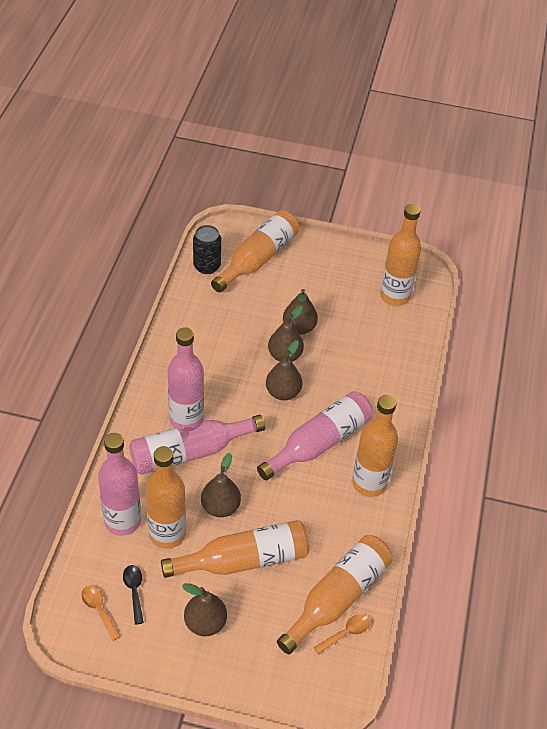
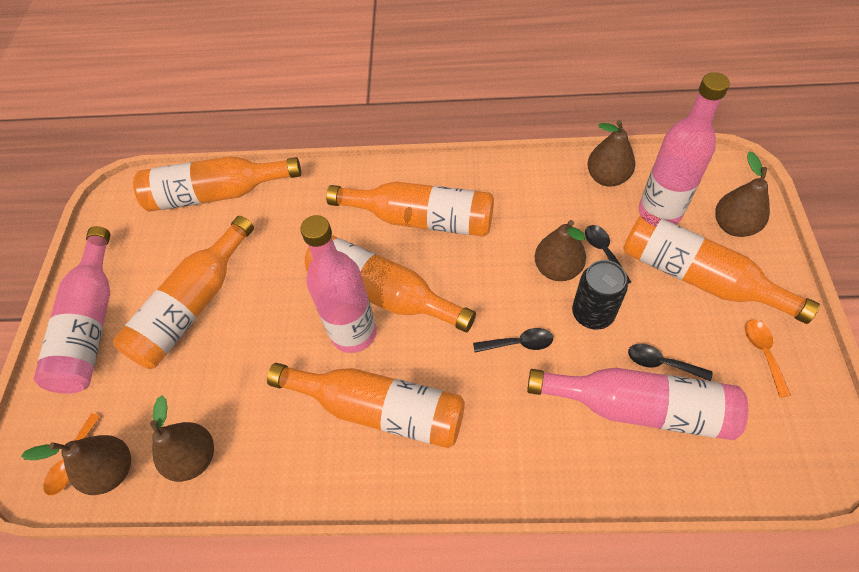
black spoon: [123,565,144,625] = 1 -> [473,328,553,352] [585,225,631,284] [628,344,713,381] = 3

